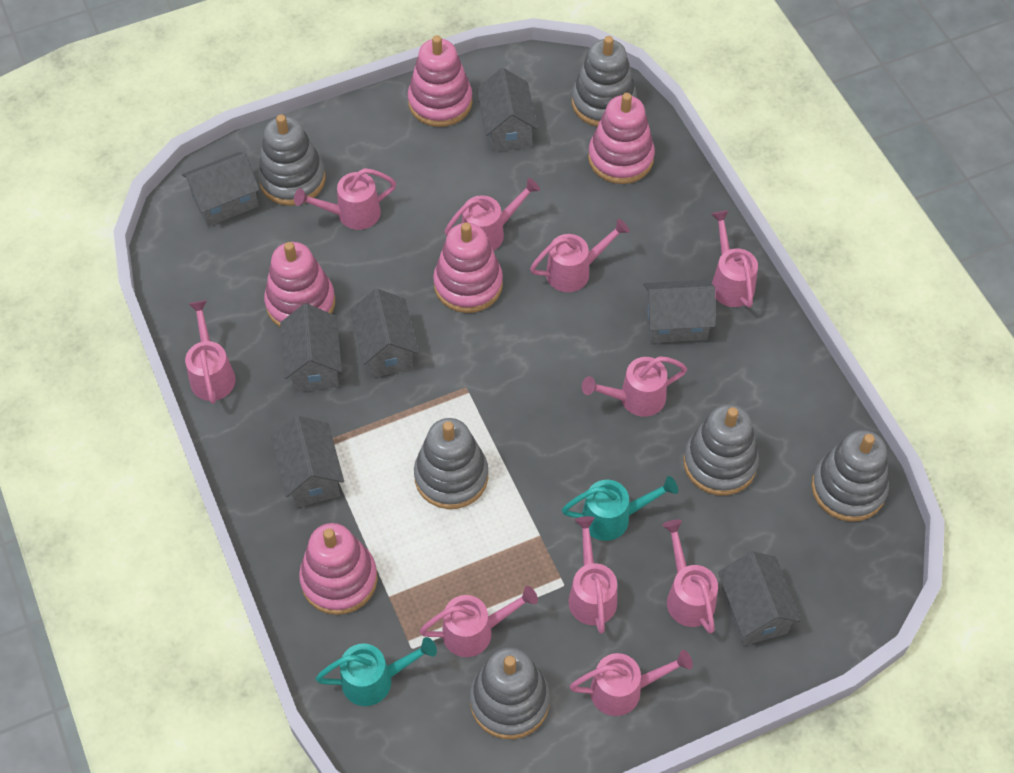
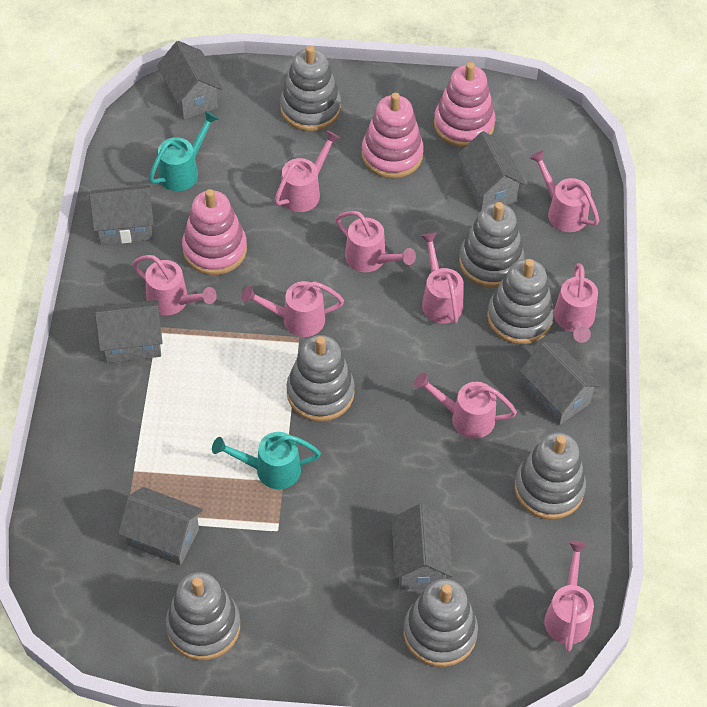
grey stacking toy: [258,114,325,206] [414,418,488,509] [470,648,550,739] [572,36,637,127] [683,404,759,495] [812,430,889,522] = 6 -> [166,572,240,660] [280,45,341,131] [287,335,355,422] [404,579,478,667] [459,202,524,288] [487,259,554,344] [515,432,586,519] = 7
pink stacking toy: [264,242,335,327] [299,523,378,615] [408,35,472,127] [433,223,503,313] [588,93,655,184] = 5 -> [182,189,247,275] [362,93,424,179] [434,62,495,148] = 3
pink watering can: [185,300,235,404] [294,168,396,230] [420,586,538,657] [444,178,540,251] [530,218,630,292] [569,516,617,634] [570,650,693,716] [582,356,687,417] [662,520,718,634] [711,210,758,308] = 10 -> [132,255,217,315] [242,281,344,337] [275,130,340,212] [336,211,416,272] [414,373,517,439] [421,232,464,324] [529,150,599,232] [544,541,594,652] [554,263,598,343] = 9

